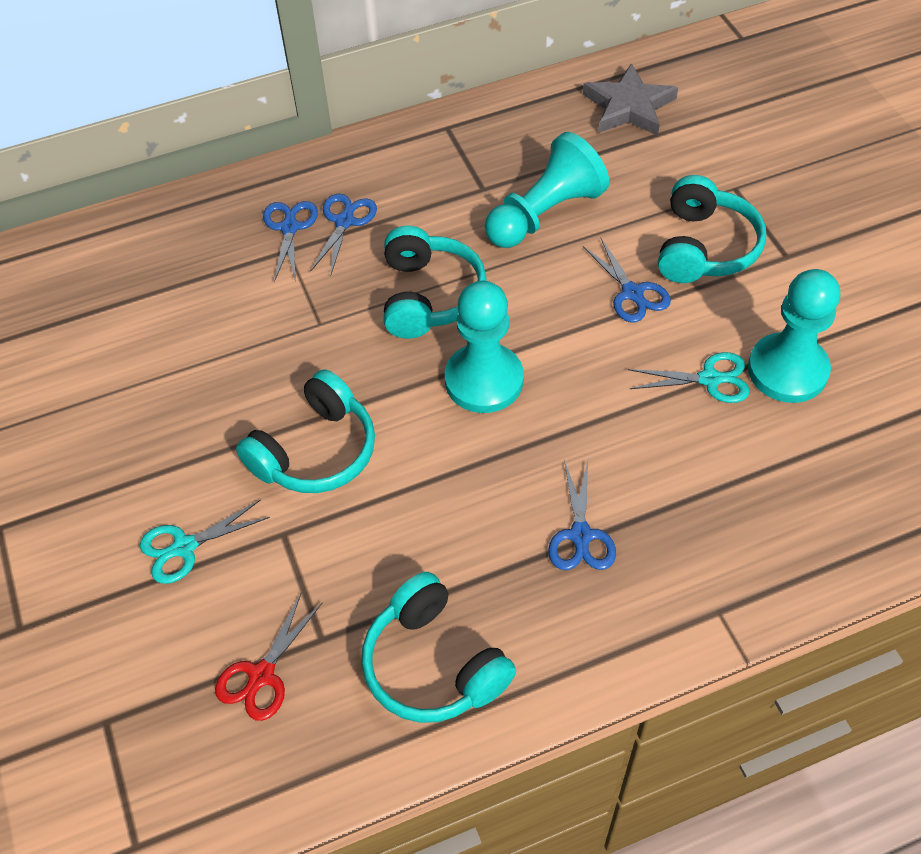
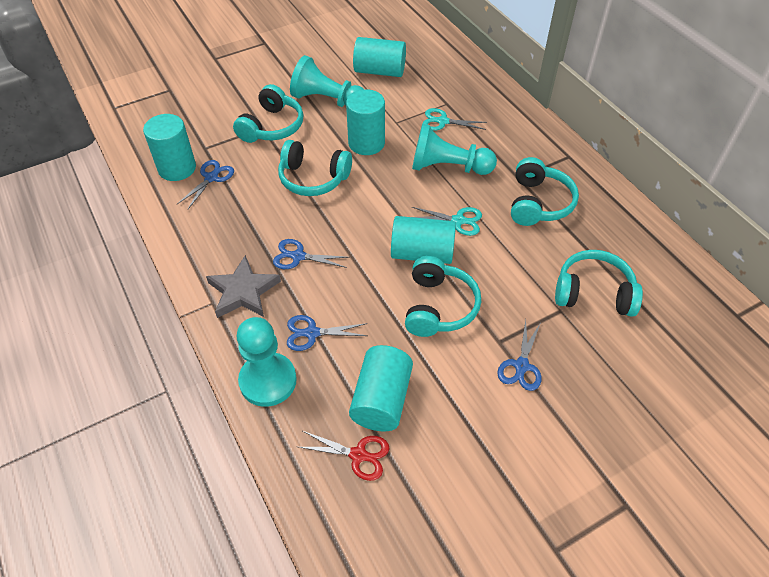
turquoise cylinder: none = 0 -> [143,114,196,181] [346,89,385,155] [349,345,413,431] [353,37,406,77] [391,216,456,264] = 5
turquoise headphones: [236,369,375,493] [362,572,516,723] [384,225,487,339] [658,175,766,283] = 4 -> [233,84,304,143] [278,140,352,196] [405,256,481,337] [511,157,579,226] [555,250,643,317] = 5

